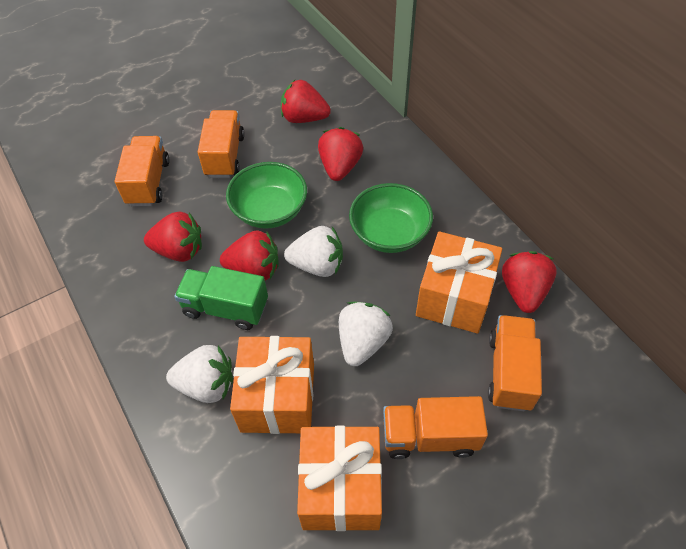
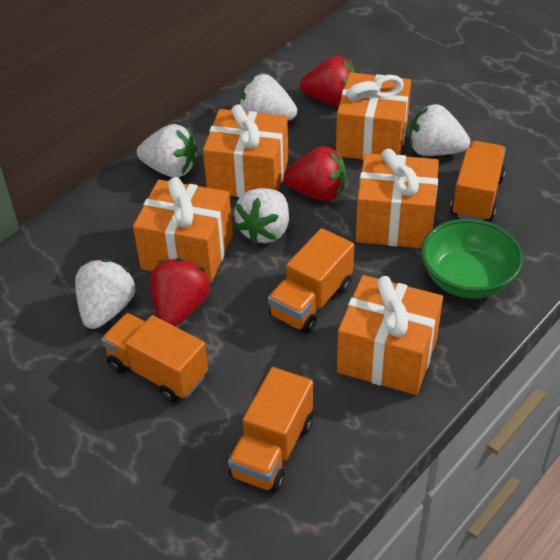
green bowl: [226,162,307,229] [349,183,433,253] = 2 -> [421,219,523,298] = 1
green truck: [174,266,268,330] = 1 -> none = 0
orange gift: [230,336,314,434] [297,426,382,531] [416,231,502,334] = 3 -> [133,177,233,283] [203,104,288,197] [336,72,411,160] [337,275,443,395] [356,149,439,248] = 5
red strawberry: [144,212,202,262] [220,230,278,281] [281,80,331,123] [318,127,363,181] [502,251,557,313] = 5 -> [150,258,210,326] [283,146,346,201] [300,56,355,106] = 3
white strawberry: [166,345,233,403] [284,226,343,277] [339,302,393,366] = 3 -> [75,259,136,329] [137,124,197,178] [234,188,289,245] [239,74,297,121] [410,104,470,156] = 5

